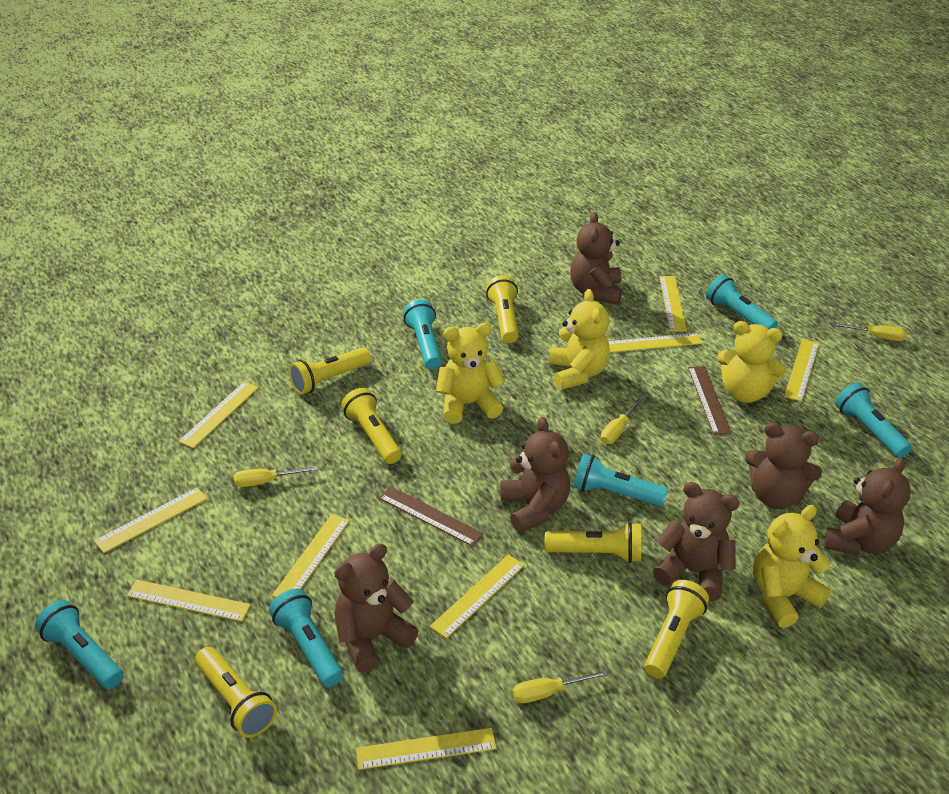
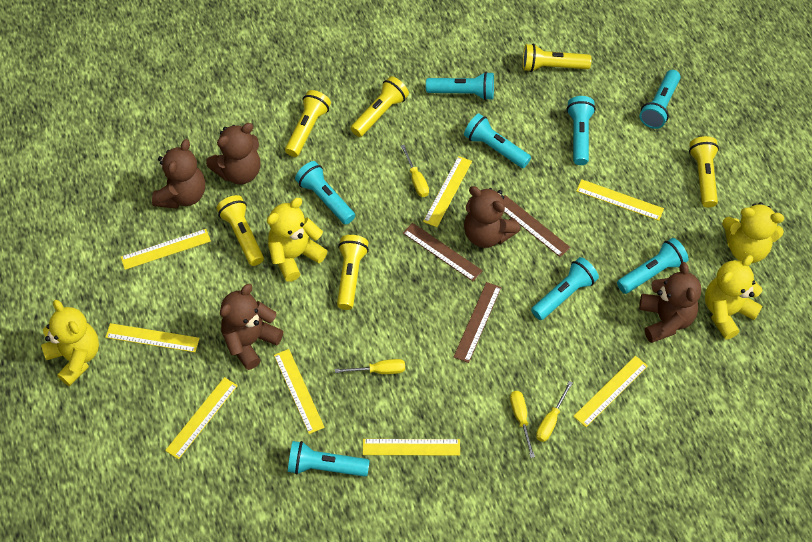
brown ruler: [379,486,484,546] [688,366,732,435] = 2 -> [403,223,483,281] [454,282,501,363] [503,195,570,257] = 3
brown teddy bear: [334,544,418,673] [500,417,570,533] [570,212,622,305] [653,482,740,601] [745,422,822,509] [824,457,911,556] = 6 -> [152,139,205,209] [206,123,260,184] [220,284,283,370] [464,186,521,248] [639,262,701,343] = 5
turquoise flashlight: [35,600,124,689] [269,588,343,687] [403,299,442,370] [573,454,668,506] [706,275,778,329] [835,383,912,458] = 6 -> [288,441,370,477] [295,161,355,225] [426,72,494,100] [464,113,531,168] [531,257,599,320] [567,96,596,165] [617,238,689,294] [639,70,681,129] = 8
yellow ruler: [94,487,208,553] [127,580,251,622] [178,381,259,448] [272,514,350,597] [356,728,497,770] [430,555,525,638] [608,333,702,353] [659,276,687,332] [784,339,819,402] = 9 -> [105,323,200,352] [121,229,211,270] [165,377,238,459] [274,349,325,434] [363,439,460,456] [423,156,472,227] [573,356,648,427] [576,179,664,221] = 8

